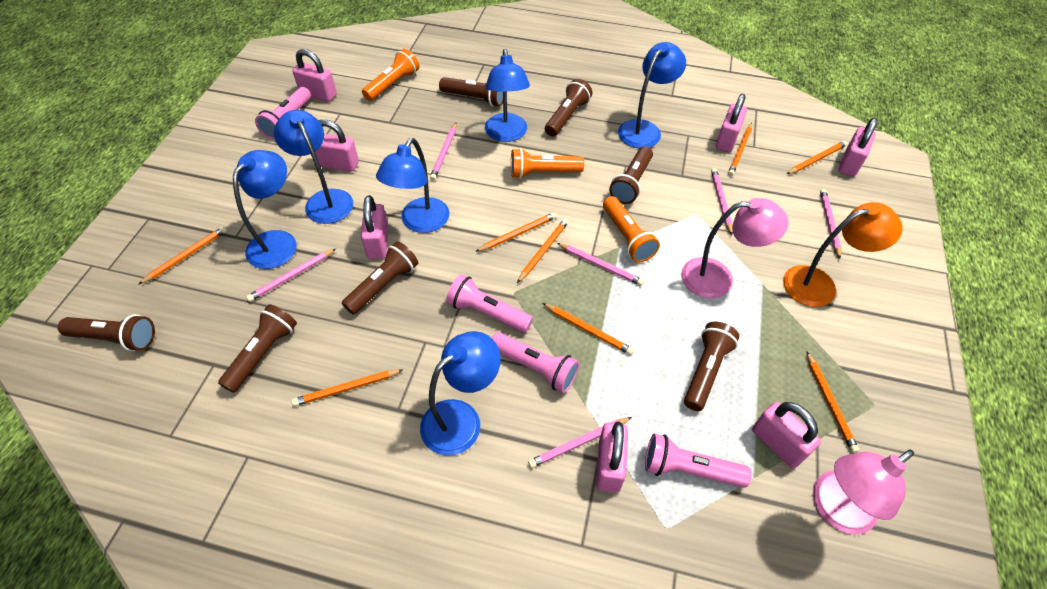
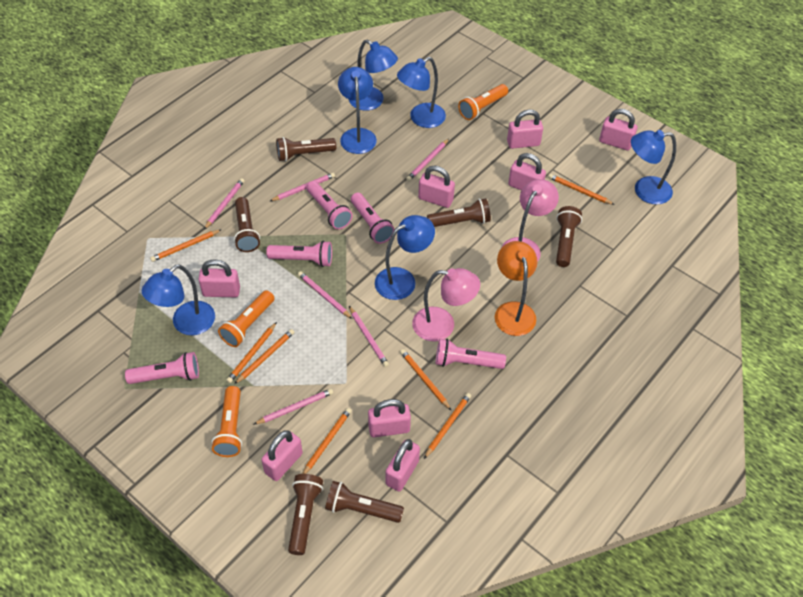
brown flashlight: [58,314,155,351] [218,304,297,393] [342,241,418,314] [439,77,503,106] [545,79,592,137] [609,146,653,204] [684,322,739,411] = 7 -> [234,197,260,252] [276,137,336,161] [288,474,323,555] [325,481,404,523] [427,198,491,227] [556,206,582,267] = 6
orange pencil: [138,226,227,285] [292,369,403,406] [475,212,557,252] [517,219,569,283] [542,303,634,355] [728,123,752,176] [787,141,847,174] [807,352,859,453] = 8 -> [150,229,222,262] [226,322,277,383] [234,329,294,384] [302,408,352,474] [400,349,451,410] [424,393,471,459] [548,174,615,205] = 7
pink flashlight: [255,87,311,139] [446,274,533,333] [492,332,579,393] [645,433,752,488] = 4 -> [125,352,199,384] [266,241,332,267] [306,181,353,229] [351,193,395,244] [436,339,506,369] = 5
pink padlock: [292,49,337,102] [315,120,359,172] [361,195,388,259] [596,421,628,493] [716,94,747,152] [752,402,821,468] [839,118,878,177] = 7 -> [198,259,240,297] [261,430,303,481] [368,399,411,437] [386,439,420,492] [418,166,455,208] [507,109,543,149] [508,153,546,191] [599,109,637,151] = 8

